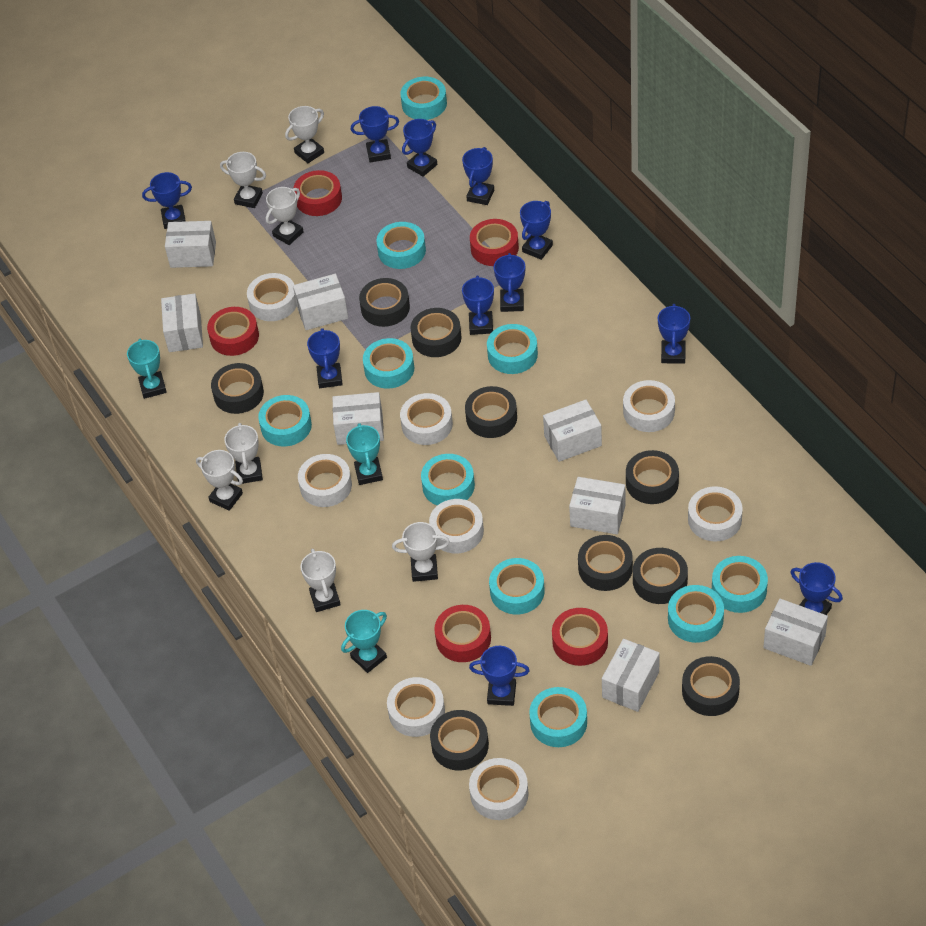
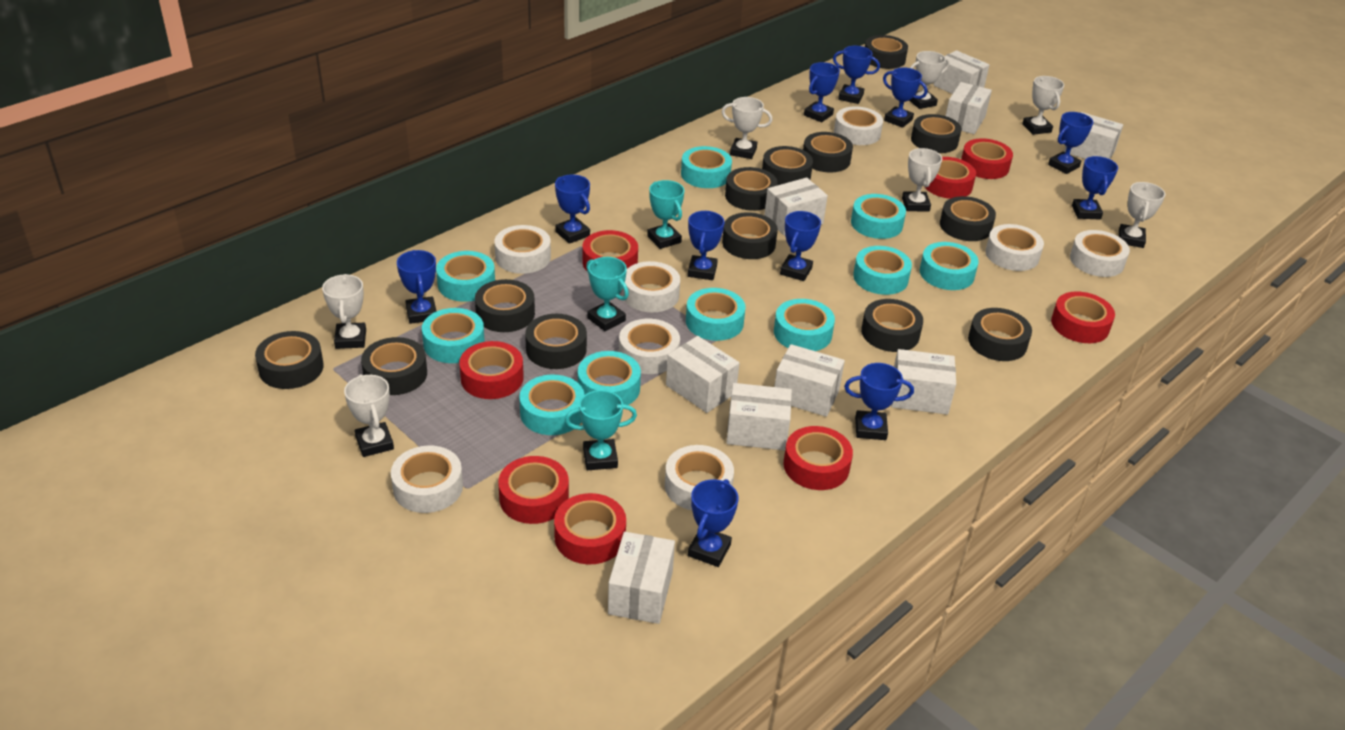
black tape: [211,363,264,414] [359,278,410,327] [410,308,462,357] [430,710,489,771] [465,386,517,438] [578,535,633,591] [626,450,679,504] [633,548,688,604] [682,656,740,716] = 9 -> [255,331,324,389] [361,337,427,395] [475,279,535,332] [525,314,587,369] [722,212,778,259] [725,167,778,211] [762,146,813,185] [803,132,853,172] [861,299,923,352] [865,35,908,69] [911,114,962,153] [940,196,996,241] [968,308,1032,361] = 13
red tape: [207,307,259,356] [293,170,342,216] [434,605,491,662] [470,219,519,266] [552,608,608,666] = 5 -> [459,341,524,399] [498,456,569,524] [554,493,626,564] [583,230,638,271] [783,426,853,490] [924,157,976,199] [961,138,1013,179] [1051,291,1115,343] = 8
white box: [161,293,203,352] [165,221,216,268] [293,274,348,330] [332,392,384,445] [543,400,602,462] [569,477,626,534] [602,639,660,712] [763,599,828,666] = 8 -> [608,532,675,624] [666,336,740,413] [726,383,792,450] [764,177,828,236] [774,344,845,417] [891,349,956,415] [933,50,989,94] [946,82,992,134] [1064,112,1123,159] = 9

